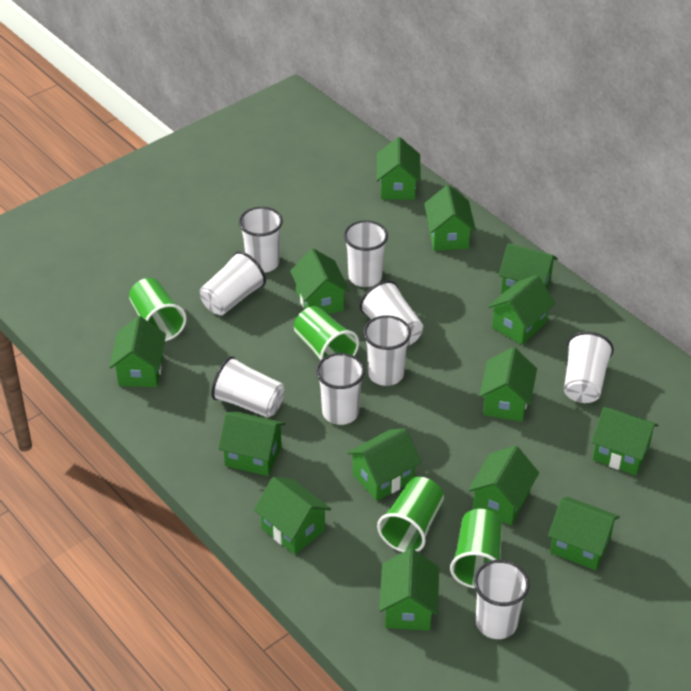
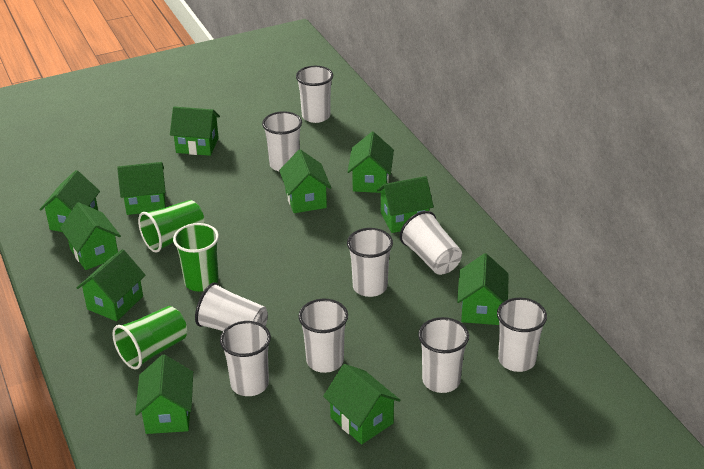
green cup: [129,278,187,341] [294,306,359,361] [377,477,444,552] [450,509,502,588] = 4 -> [112,306,187,369] [138,200,204,253] [173,223,219,291] = 3
green house: [109,316,166,387] [218,412,285,476] [254,477,331,555] [290,248,350,314] [347,428,421,501] [376,137,421,200] [379,548,439,631] [424,185,476,251] [468,446,539,525] [479,347,537,422] [488,275,555,345] [499,243,558,294] [548,497,620,570] [591,407,658,475] = 14 -> [39,170,100,232] [60,202,121,270] [76,249,145,321] [117,162,166,215] [135,355,193,434] [170,106,220,156] [279,149,331,213] [323,364,400,444] [348,132,394,193] [377,176,434,233] [457,253,509,325] = 11

